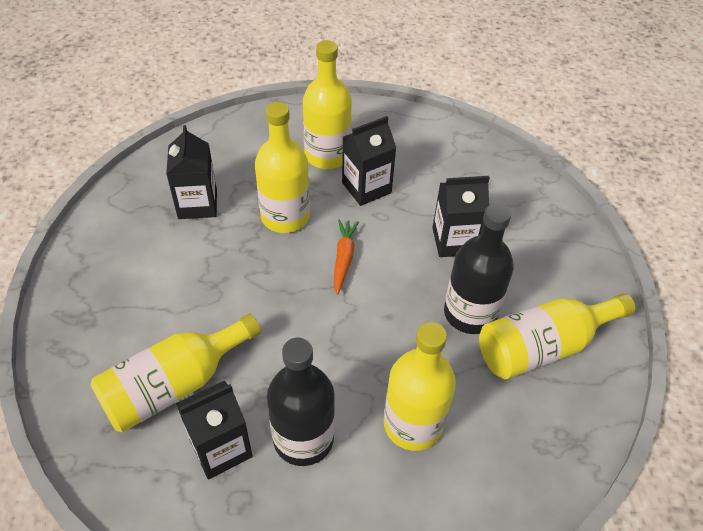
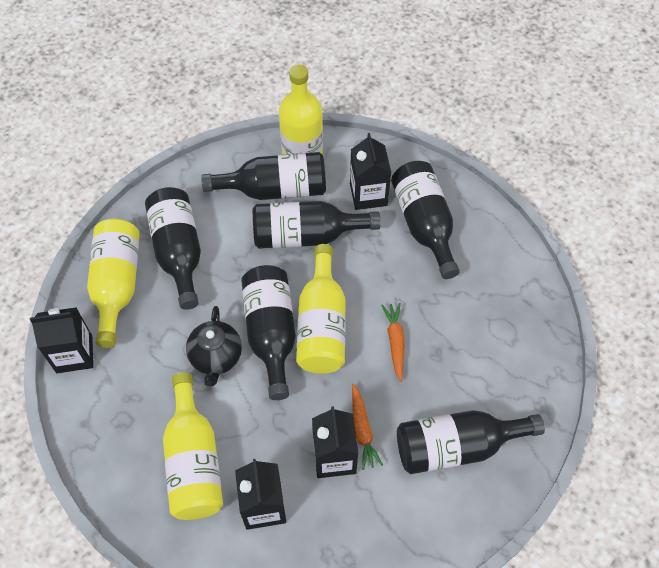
black bottle: [267,338,335,466] [444,203,514,334] = 2 -> [145,187,201,310] [201,152,326,200] [241,265,296,400] [253,201,381,249] [391,161,460,279] [397,410,545,474] = 6
black teapot: none = 0 -> [186,306,242,386] = 1
orange carrot: [334,220,359,295] = 1 -> [352,383,383,470] [381,303,405,382] = 2
yellow bottle: [90,314,261,433] [255,102,310,233] [303,40,352,169] [384,322,456,451] [479,293,635,379] = 5 -> [87,219,140,348] [163,372,223,520] [279,64,323,155] [296,244,346,374] = 4

